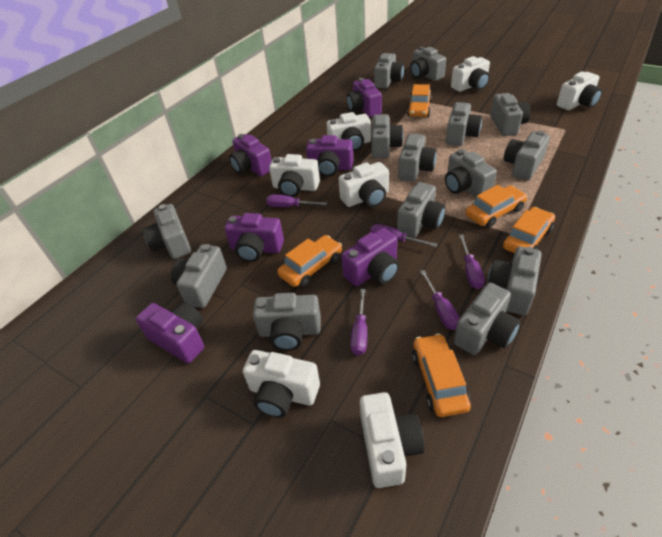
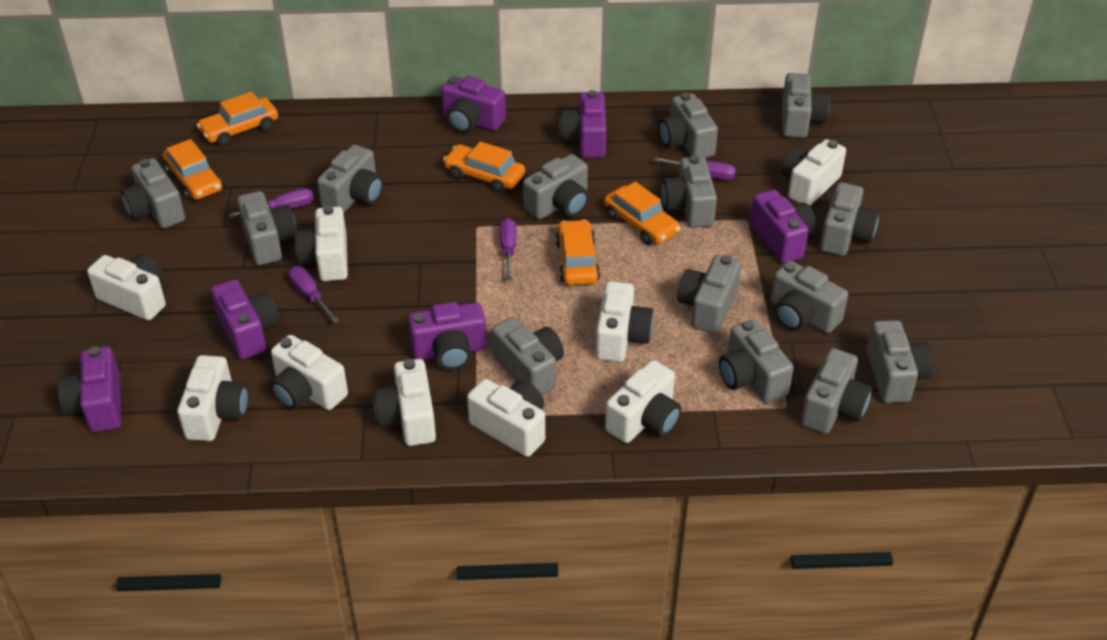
purple screwdriver: [266,195,327,207] [350,289,367,356] [370,224,437,247] [420,270,460,330] [459,234,485,289] = 5 -> [229,188,314,217] [288,266,340,323] [499,218,517,281] [654,157,736,180] = 4
white camera: [243,350,320,418] [269,154,320,197] [326,112,371,151] [339,162,389,207] [360,392,425,488] [451,56,490,92] [557,71,602,110] = 7 -> [87,254,166,321] [177,355,249,441] [270,335,348,410] [294,205,348,281] [374,359,436,446] [467,379,545,457] [595,281,654,362] [605,360,681,443] [781,139,846,206] = 9

